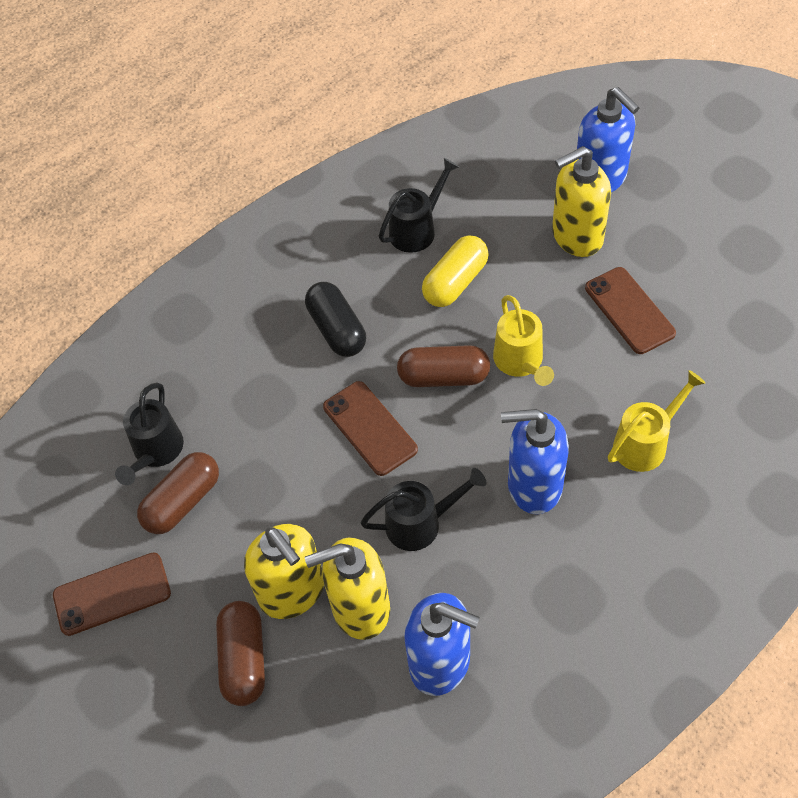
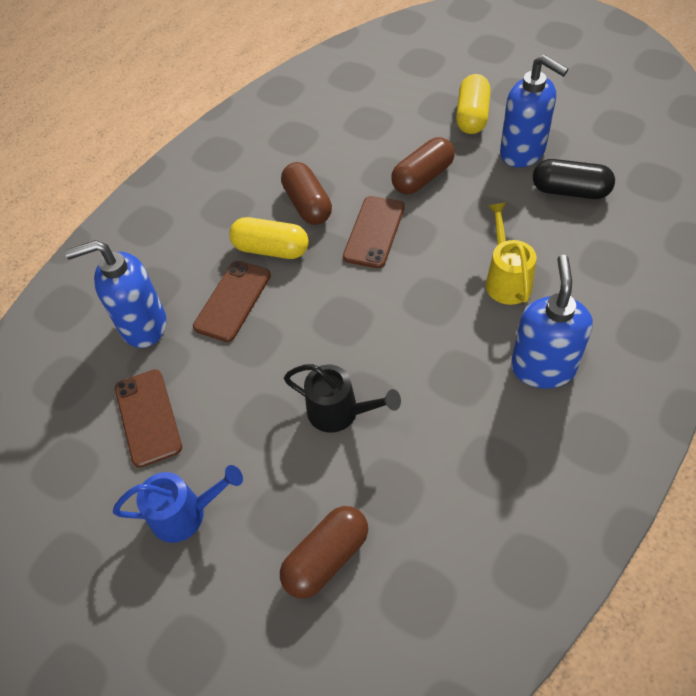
black watering can: [115,383,184,485] [361,468,486,551] [379,158,459,253] = 3 -> [284,364,401,433] = 1
blue watering can: none = 0 -> [113,465,243,543] = 1
yellow capsule: [422,235,489,307] = 1 -> [229,217,309,259] [456,74,490,134] = 2
yellow soap dispenser: [244,524,324,619] [305,537,390,640] [552,146,611,257] = 3 -> none = 0
yellow watering can: [493,295,554,386] [608,370,705,472] = 2 -> [486,202,536,305] = 1

